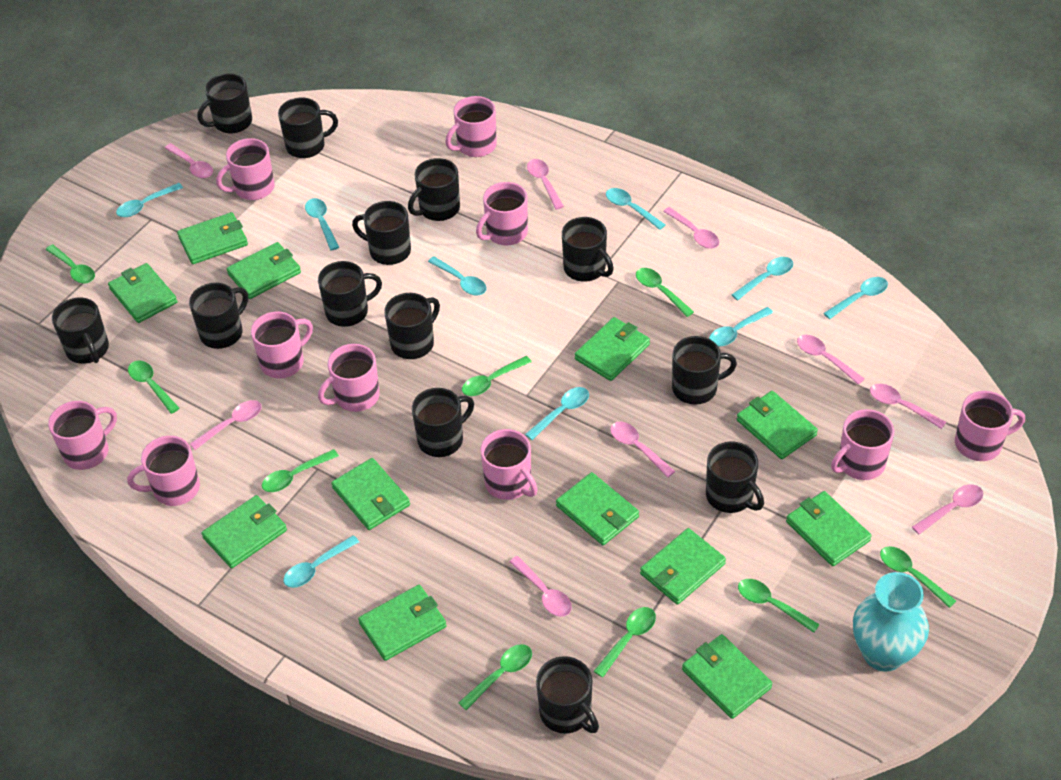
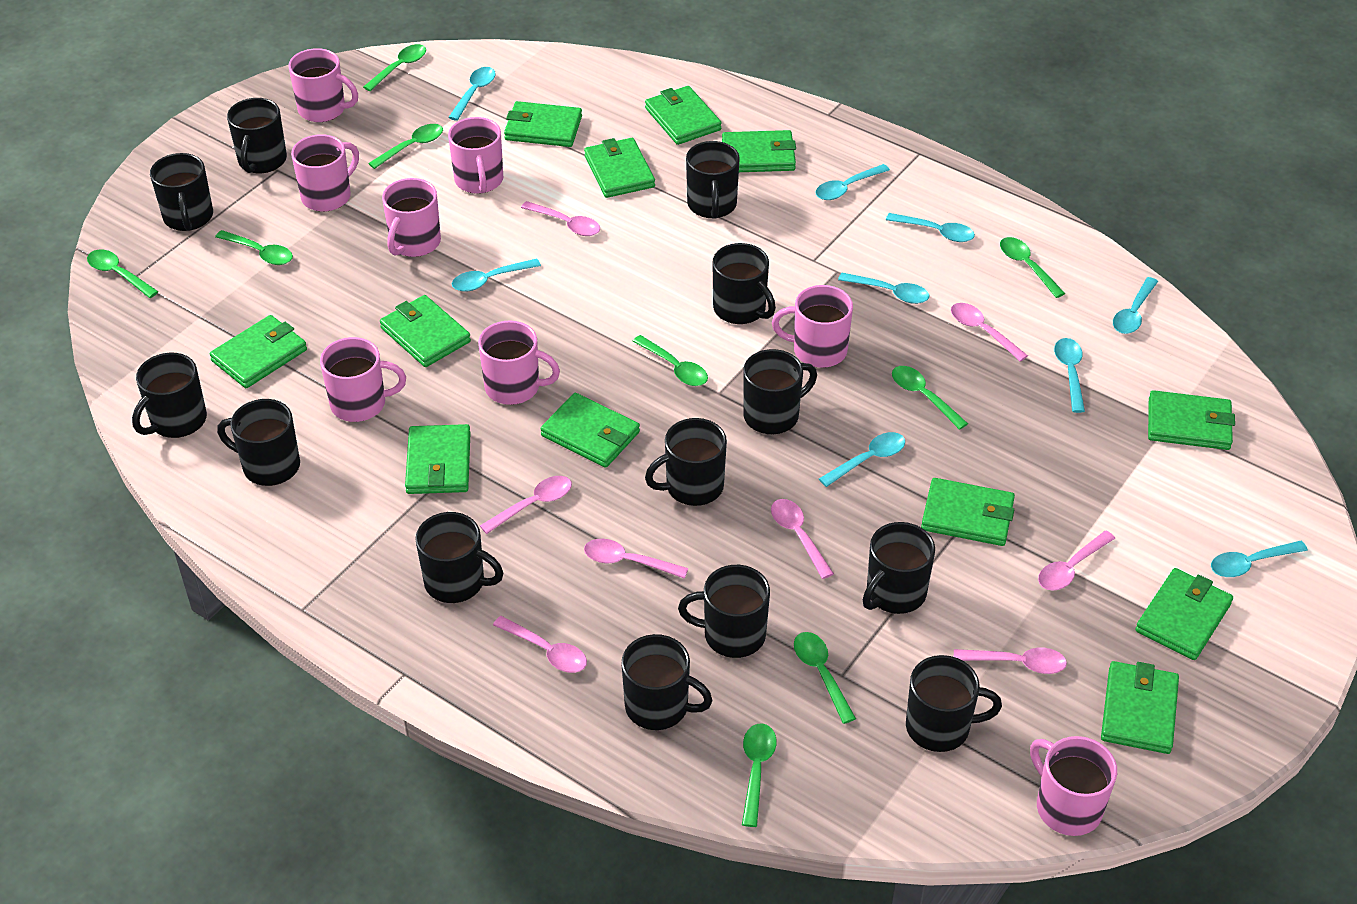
pink mug: [48,401,117,470] [127,436,200,506] [216,138,275,200] [251,311,313,378] [318,344,380,412] [445,96,497,157] [476,182,528,246] [480,429,538,500] [831,409,894,480] [955,391,1025,461] = 10 -> [288,48,358,122] [291,134,359,212] [320,337,406,422] [382,178,441,257] [448,117,503,194] [478,320,560,405] [772,285,853,368] [1030,736,1117,836] = 8
pink spoon: [165,143,213,178] [190,400,262,450] [509,556,572,617] [527,159,564,210] [610,422,675,477] [663,207,719,249] [797,335,864,385] [870,384,946,429] [912,484,983,534] = 9 -> [480,476,572,534] [493,616,587,673] [521,201,600,236] [584,539,688,579] [771,499,834,579] [951,303,1028,362] [954,648,1067,674] [1038,531,1115,591] = 8
turquoise vase: [853,572,929,672] = 1 -> none = 0

